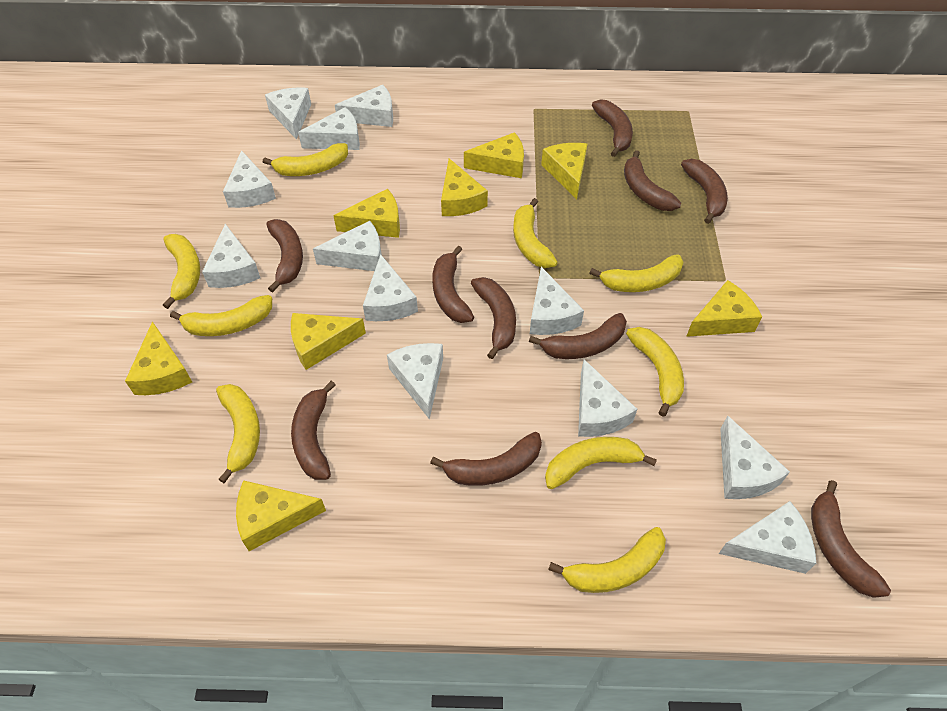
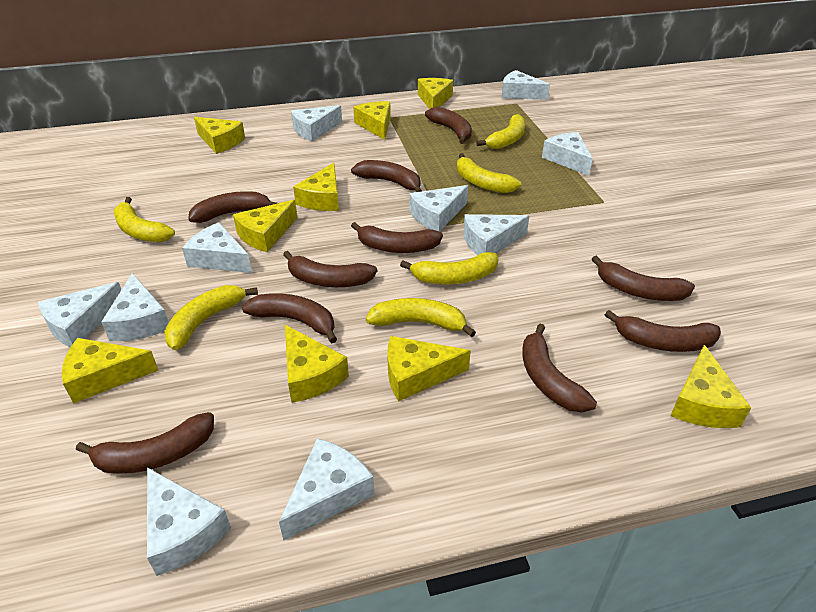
white cheese: [202,224,260,288] [223,150,276,208] [265,87,311,140] [298,107,360,150] [313,221,382,271] [335,85,393,127] [363,254,418,321] [387,343,443,419] [530,267,584,335] [578,359,637,437] [719,501,816,574] [720,415,790,499] = 12 -> [38,282,121,347] [101,273,169,341] [147,467,231,576] [182,222,252,273] [279,438,374,541] [291,105,342,141] [410,185,468,232] [463,214,529,256] [501,70,550,100] [542,132,593,176] = 10
yellow banana: [163,234,200,309] [170,295,272,336] [216,384,260,483] [263,143,348,176] [513,198,558,268] [545,437,657,489] [548,527,666,593] [589,254,684,292] [626,327,684,417] = 9 -> [113,197,175,243] [165,285,258,350] [366,298,476,337] [400,252,498,284] [457,153,521,193] [476,114,526,149] = 6
yellow cheese: [125,321,192,395] [236,480,326,551] [291,313,366,370] [333,189,400,238] [441,158,488,216] [464,132,524,178] [541,143,587,199] [686,280,762,337] = 8 -> [62,338,159,404] [194,117,245,154] [233,200,297,252] [285,325,349,403] [293,163,339,211] [353,101,391,140] [387,336,471,401] [418,78,453,109] [670,345,751,428] = 9

